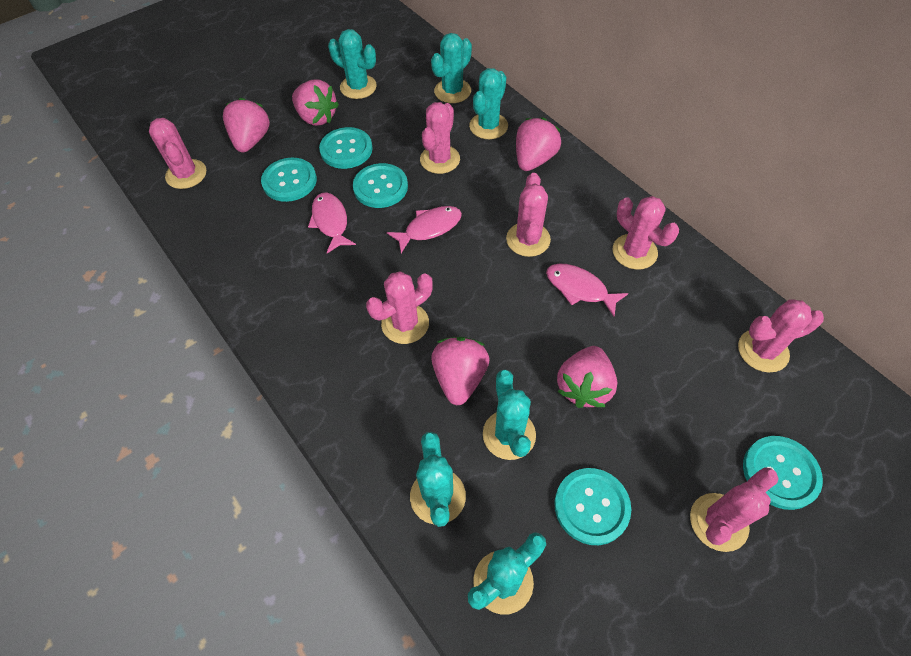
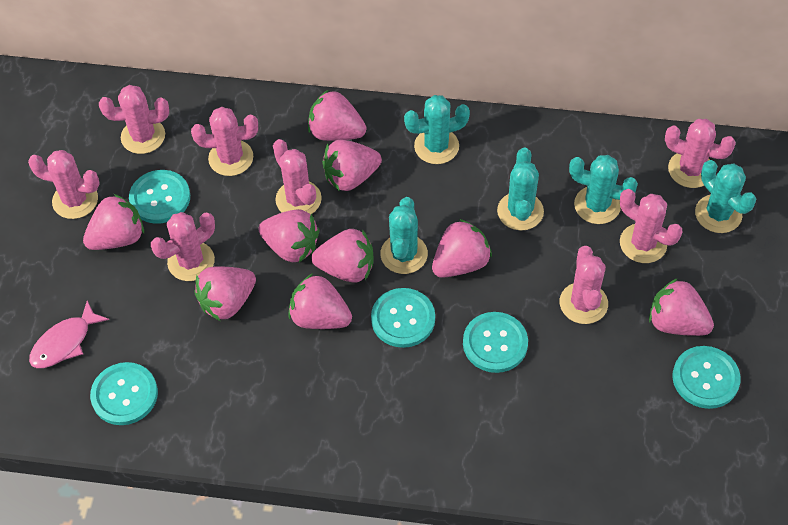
pink cactus: [149,118,206,189] [366,271,433,344] [420,102,460,174] [506,173,551,257] [612,196,679,270] [690,467,779,552] [738,299,824,373] = 7 -> [28,150,100,219] [99,85,169,154] [151,212,215,281] [191,107,258,176] [273,139,322,215] [560,246,608,324] [620,189,682,263] [665,119,736,188] = 8
pink fish: [308,193,356,253] [387,206,462,253] [546,263,628,317] = 3 -> [29,300,109,368] = 1
pink strawberry: [223,98,270,153] [292,80,339,126] [431,337,490,405] [516,117,561,171] [557,346,617,408] = 5 -> [83,194,144,250] [194,266,256,321] [258,209,319,263] [288,273,352,329] [308,89,366,141] [311,229,374,283] [322,140,382,191] [432,219,492,278] [649,278,714,336] = 9
turquoise cactus: [328,29,377,99] [410,432,466,527] [431,33,472,103] [468,532,546,615] [469,68,508,139] [483,370,536,460] = 6 -> [381,197,428,274] [404,95,470,164] [497,147,544,231] [569,155,638,224] [695,160,756,233] = 5

